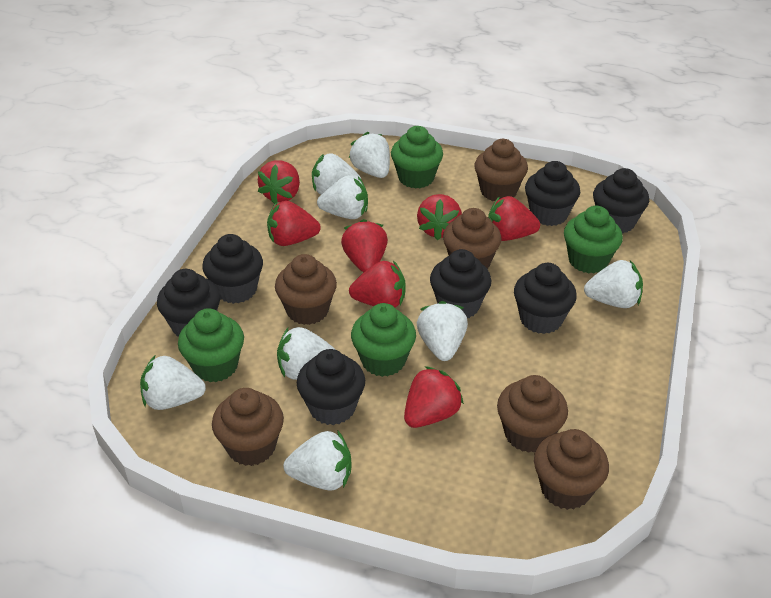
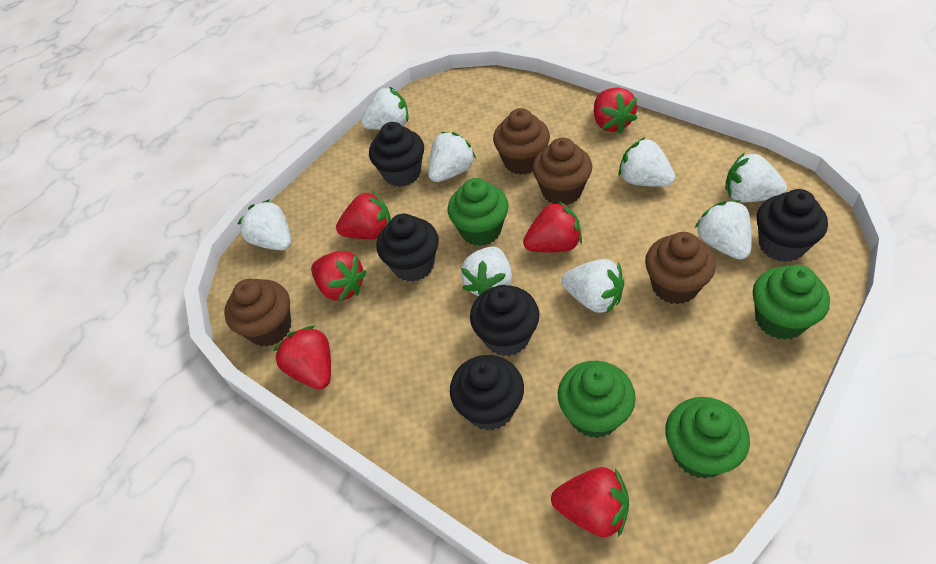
black cupcake: [157,269,220,337] [202,234,263,304] [297,349,365,425] [430,249,491,318] [514,263,577,334] [525,161,580,226] [593,168,649,233] = 7 -> [369,122,424,187] [376,214,439,282] [450,355,524,431] [470,285,540,356] [757,189,828,262] = 5
brown cupcake: [212,388,284,466] [275,254,337,325] [443,208,501,269] [475,139,528,201] [497,375,568,453] [534,429,609,510] = 6 -> [224,279,291,347] [493,108,550,175] [532,138,592,205] [645,232,716,305] = 4
red strawberry: [258,160,300,204] [267,201,321,246] [341,219,388,272] [349,260,406,307] [404,366,464,428] [417,194,462,240] [488,196,540,241] = 7 -> [273,326,331,389] [311,251,367,302] [336,191,391,239] [523,201,582,252] [551,467,629,537] [594,87,637,133] = 6

